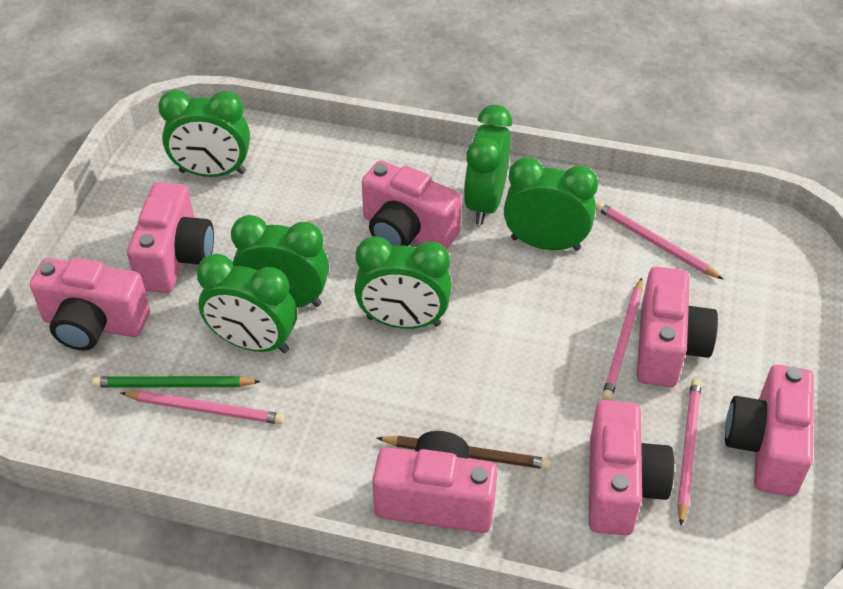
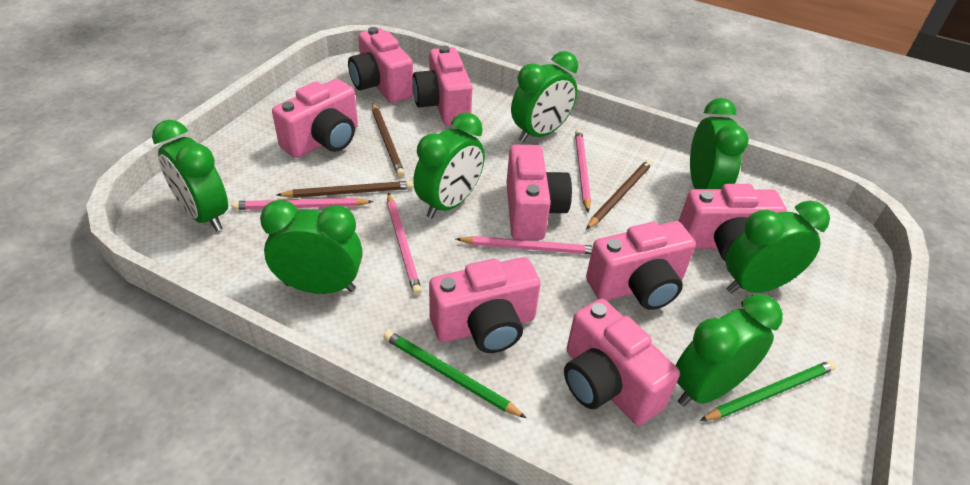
brown pencil: [377,436,551,469] = 1 -> [277,181,413,198] [372,103,405,177] [586,160,652,230] = 3
green clock: [158,90,250,177] [197,254,297,353] [231,215,329,308] [355,236,452,329] [464,105,512,225] [504,157,598,251] = 6 -> [152,120,228,231] [260,200,363,294] [413,112,485,218] [511,51,578,143] [675,294,783,406] [690,98,749,189] [726,200,830,294] = 7
green pencil: [92,376,261,388] = 1 -> [383,330,526,418] [700,360,836,421] = 2
pink camera: [30,258,150,351] [127,182,214,293] [362,160,462,250] [372,431,498,533] [589,400,674,535] [637,267,718,387] [725,364,814,497] = 7 -> [272,79,358,158] [348,27,413,103] [412,45,472,126] [429,257,541,353] [506,145,572,240] [564,299,680,426] [586,221,696,310] [679,184,787,262] = 8

